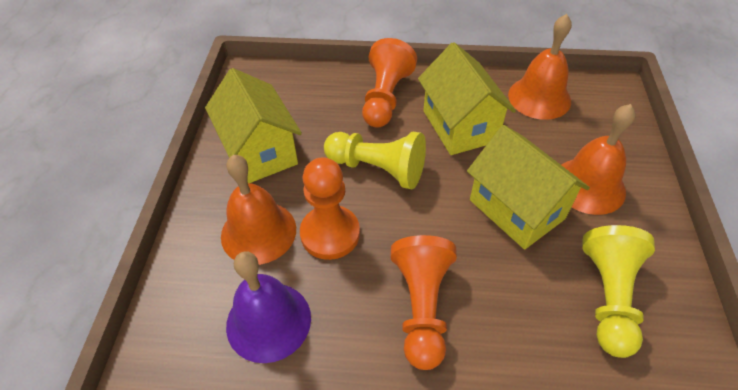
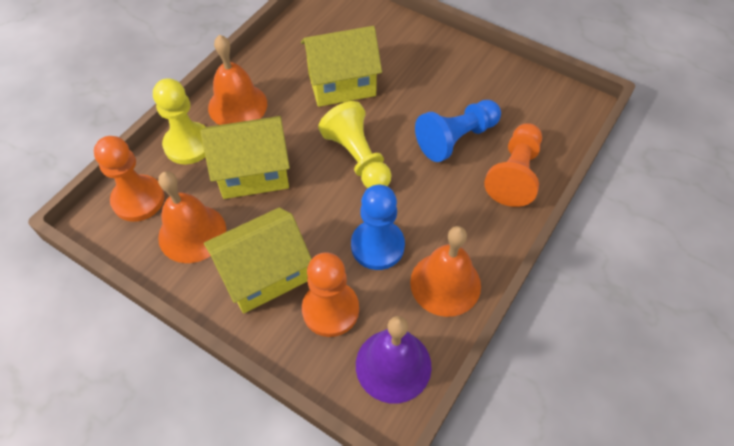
blue pawn: none = 0 -> [351,185,405,270] [415,100,501,162] = 2

